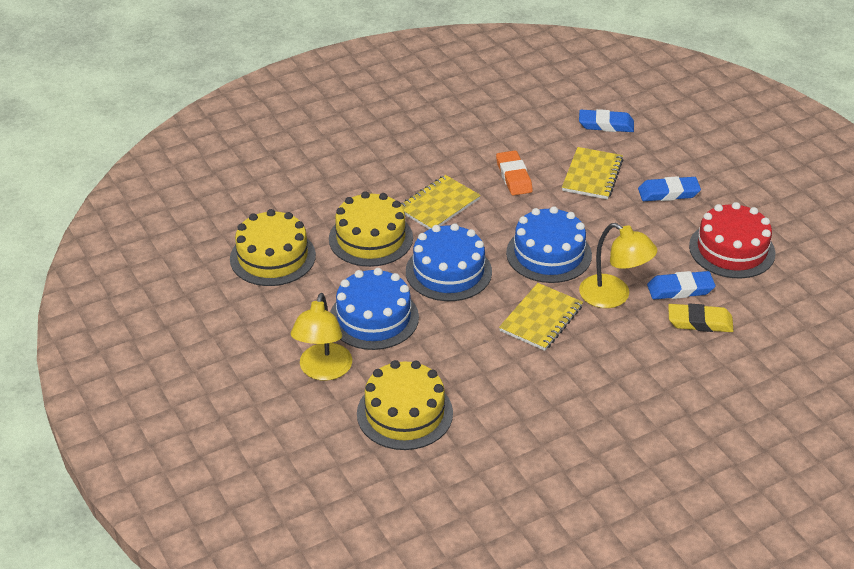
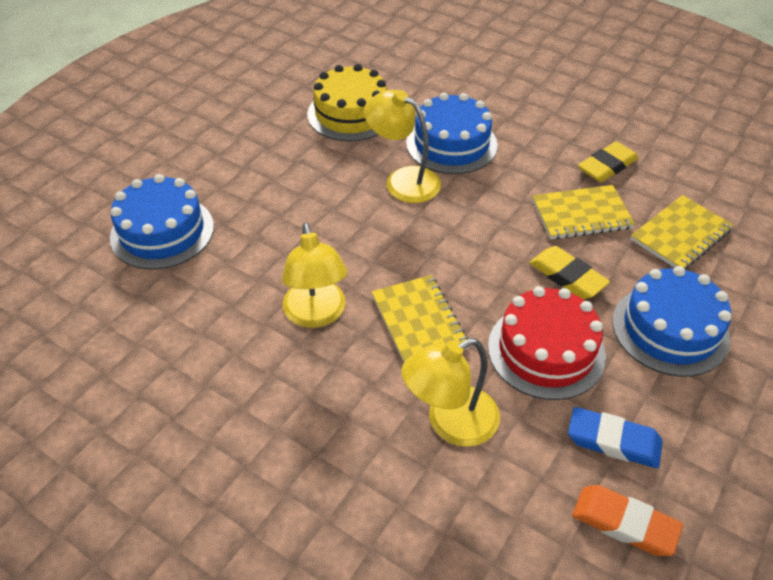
blue eraser: [579,109,634,132] [638,176,701,201] [647,271,715,300] = 3 -> [568,407,663,468] = 1
yellow cake: [230,209,316,286] [329,191,413,267] [357,360,453,450] = 3 -> [307,64,387,141] = 1
yellow eraser: [668,303,734,332] = 1 -> [529,246,610,299] [578,141,638,182] = 2
yellow lamp: [291,293,352,381] [579,223,657,308] = 2 -> [282,222,347,328] [364,90,441,203] [402,338,500,447] = 3

